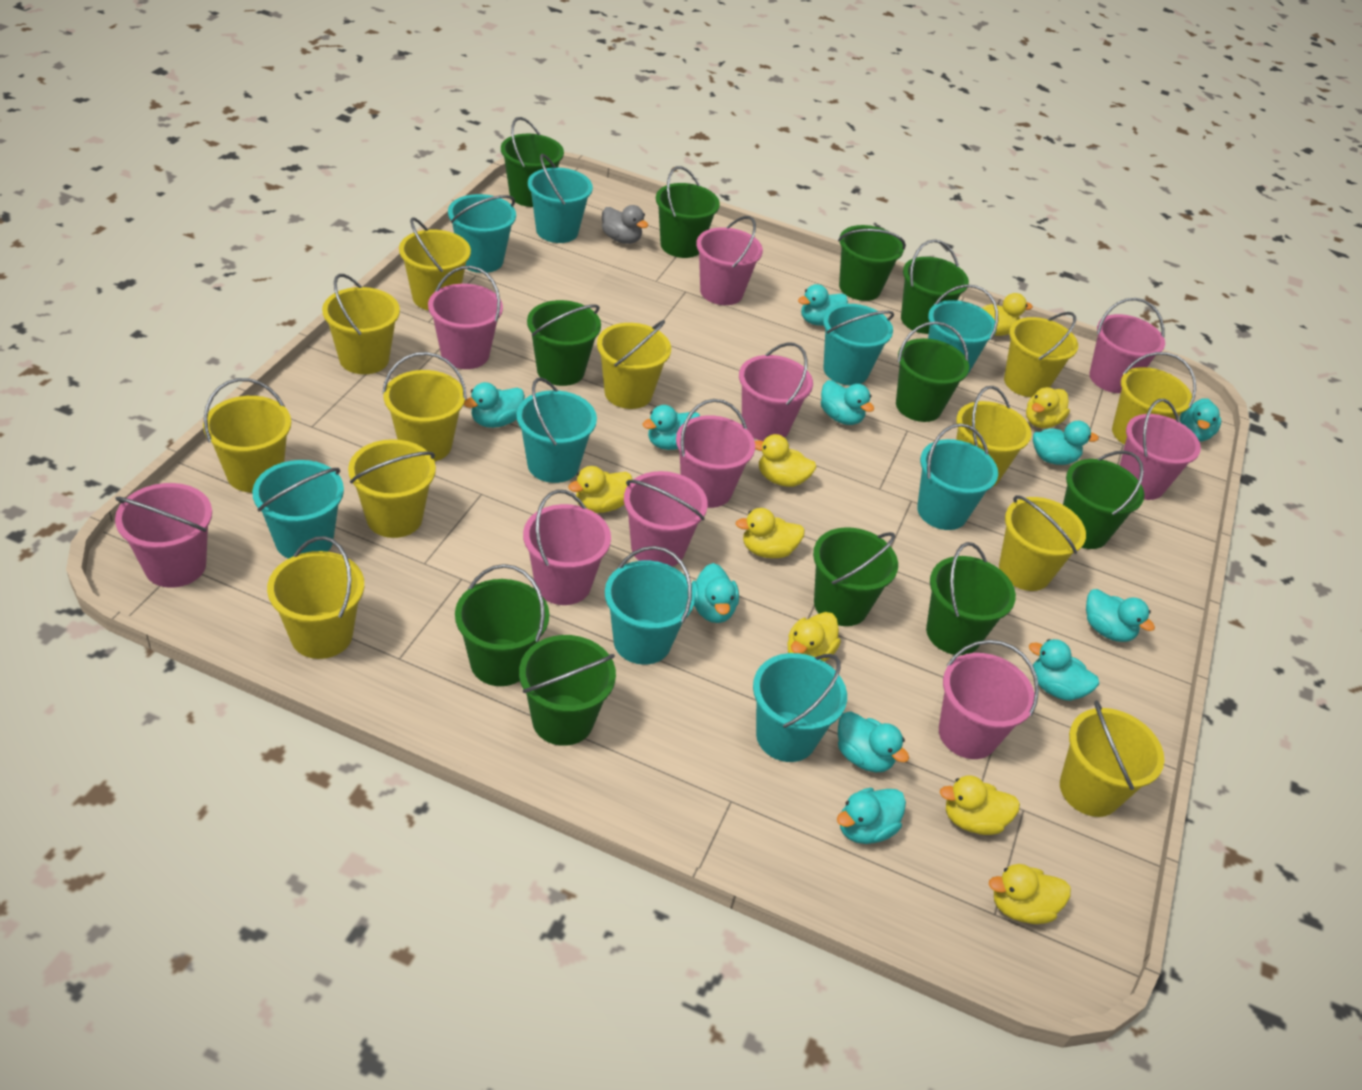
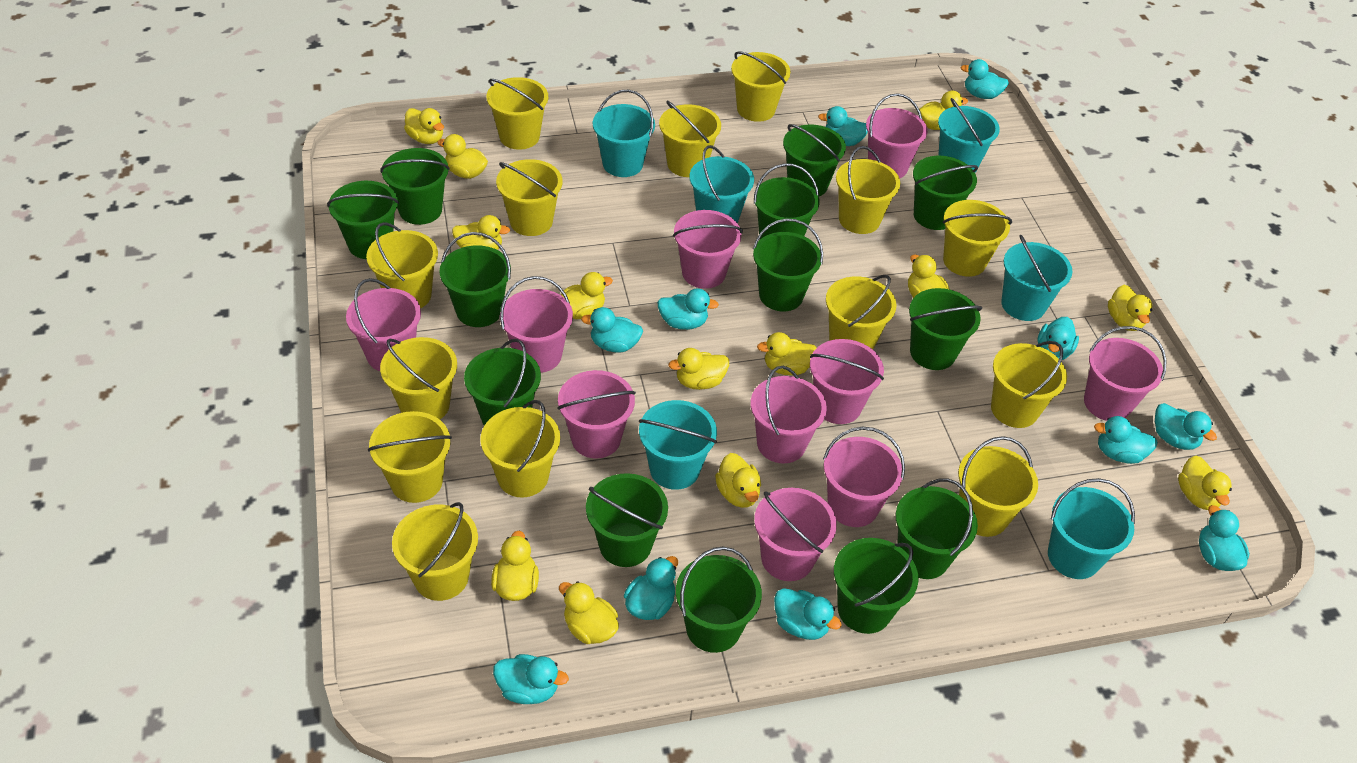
green bucket: [455,564,549,686] [501,117,564,207] [519,635,616,746] [527,300,601,386] [656,166,720,258] [813,527,898,626] [838,225,906,301] [896,321,969,422] [901,239,969,334] [926,542,1016,655] [1063,451,1144,549] = 11 -> [327,181,399,259] [380,148,450,225] [439,232,511,327] [464,339,541,425] [586,473,668,567] [676,547,762,653] [753,219,823,311] [754,163,820,239] [783,124,846,196] [834,538,918,634] [896,478,978,579] [909,288,982,370] [913,156,978,230] = 13
grey duck: [602,205,648,244] = 1 -> none = 0
turquoise bucket: [252,460,344,559] [448,194,516,273] [516,377,597,483] [528,154,593,243] [605,546,695,665] [753,653,847,762] [823,304,894,385] [917,423,998,530] [928,284,998,377] = 9 -> [593,90,655,177] [639,400,717,490] [690,145,754,224] [938,98,1000,172] [1001,235,1073,321] [1048,478,1135,579] = 6
yellow bucket: [203,378,291,493] [267,536,364,659] [322,274,400,374] [348,439,436,538] [382,352,467,461] [399,218,471,311] [597,320,671,409] [956,386,1031,486] [999,495,1086,591] [1004,312,1078,397] [1060,700,1164,817] [1112,352,1197,445] = 12 -> [366,222,438,308] [368,411,452,503] [380,337,457,419] [392,502,478,601] [481,400,560,498] [487,77,548,150] [496,159,562,236] [659,101,721,177] [731,51,790,122] [826,275,896,349] [836,146,900,234] [943,200,1012,277] [958,436,1038,537] [991,341,1067,428] = 14
yellow duck: [568,466,632,513] [735,508,805,558] [755,434,817,487] [787,612,841,661] [940,775,1020,835] [982,293,1033,336] [989,864,1071,924] [1026,387,1070,428] = 8 -> [404,108,444,144] [437,134,488,179] [452,215,510,250] [491,531,539,601] [559,581,619,644] [561,272,613,319] [669,348,729,390] [715,453,761,508] [757,332,817,375] [908,255,949,298] [919,90,968,130] [1108,285,1152,331] [1178,456,1232,510] = 13

